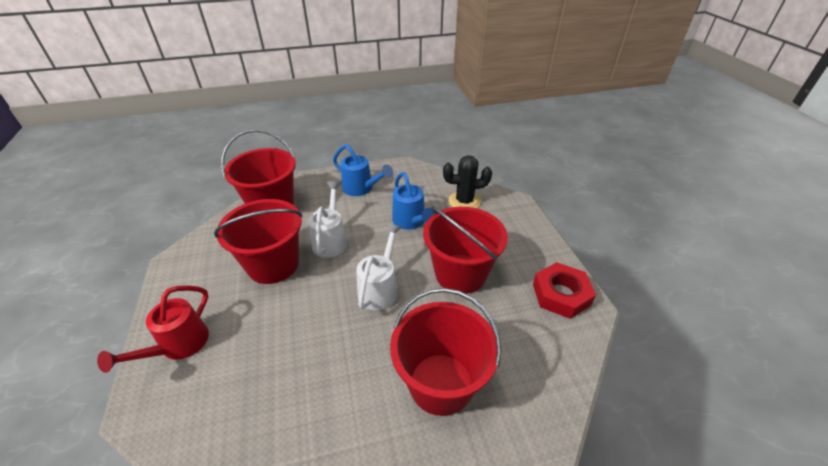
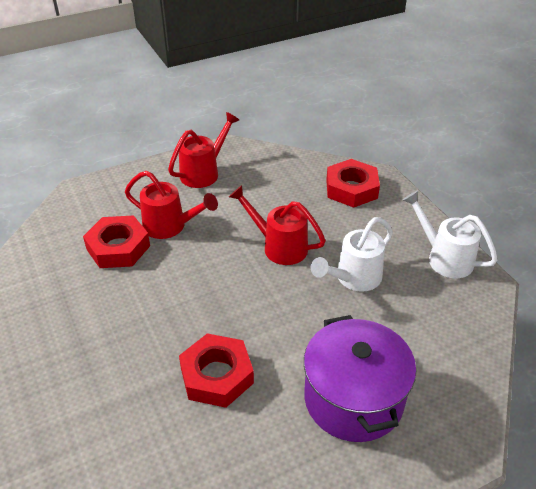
black cactus: [443,155,492,208] = 1 -> none = 0
blue watering can: [333,144,393,196] [392,172,435,230] = 2 -> none = 0
purple pot: none = 0 -> [304,315,416,442] = 1
red bucket: [214,199,303,284] [221,129,296,205] [390,288,501,416] [423,206,508,294] = 4 -> none = 0
red nut: [533,262,596,319] = 1 -> [83,215,150,268] [179,333,254,408] [326,159,380,208] = 3
red watering can: [97,285,209,373] = 1 -> [125,171,218,239] [168,112,239,188] [229,185,326,265] = 3

